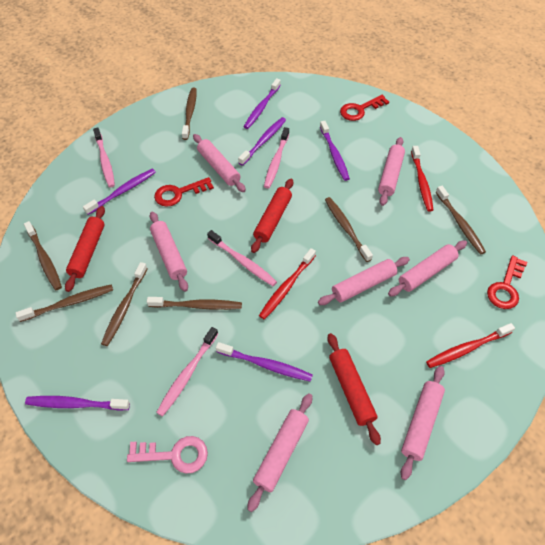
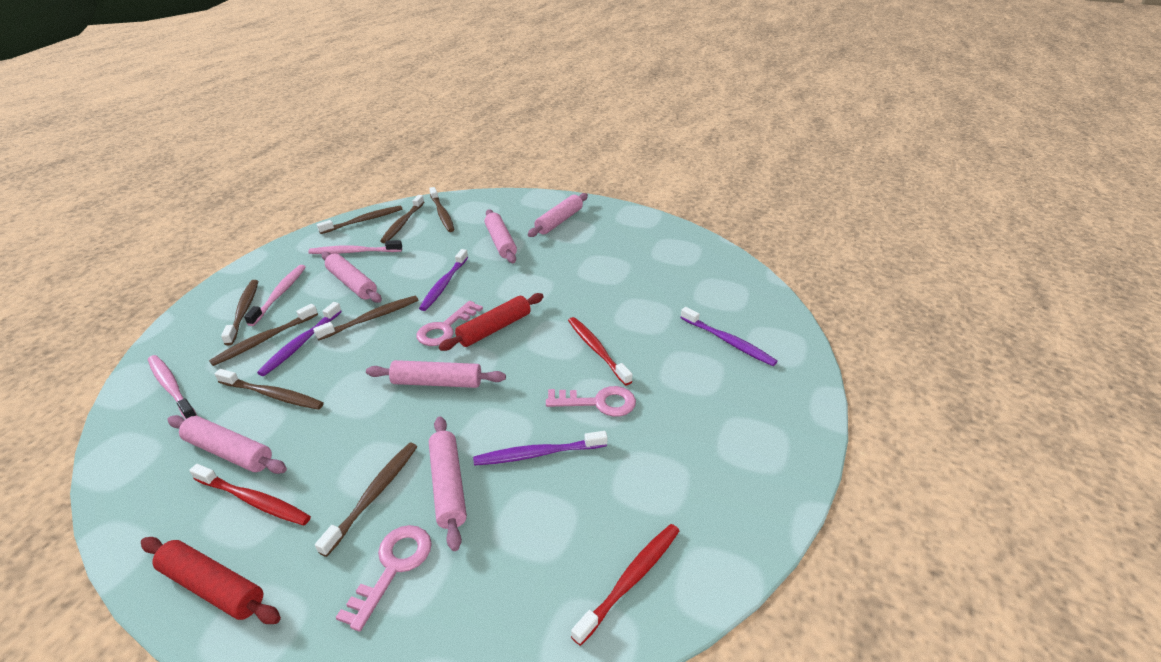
brown toothbrush: [16,284,113,322] [24,221,62,290] [101,262,148,346] [147,297,242,310] [182,88,197,140] [325,197,373,262] [436,186,486,254] = 7 -> [209,304,318,366] [215,369,324,410] [221,280,258,345] [313,296,418,340] [315,443,417,557] [317,206,402,234] [380,195,424,243] [429,187,454,232] = 8
pink key: [127,436,208,474] = 1 -> [335,525,432,632] [417,301,483,346] [546,386,636,417] = 3
pink rolling pin: [150,212,188,292] [193,134,246,192] [247,393,312,512] [318,257,410,305] [378,137,405,206] [388,240,467,297] [401,366,445,480] = 7 -> [168,415,287,474] [321,252,382,303] [366,360,506,388] [429,416,467,551] [485,209,517,263] [528,193,588,237] = 6
pink toothbrush: [93,128,115,187] [156,327,218,416] [207,230,277,286] [264,127,289,189] = 4 -> [148,355,197,419] [244,265,306,326] [308,240,402,254] = 3
purple toothbrush: [25,396,130,411] [83,169,156,215] [216,342,313,382] [238,117,286,166] [244,78,281,129] [320,121,350,181] = 6 -> [257,302,342,376] [419,249,468,311] [473,431,608,466] [680,307,778,366] = 4
red key: [154,177,214,207] [340,95,389,121] [487,255,527,309] = 3 -> none = 0
red rolling pin: [65,206,105,292] [251,179,293,253] [327,333,381,445] = 3 -> [141,537,281,624] [439,293,544,351] = 2

